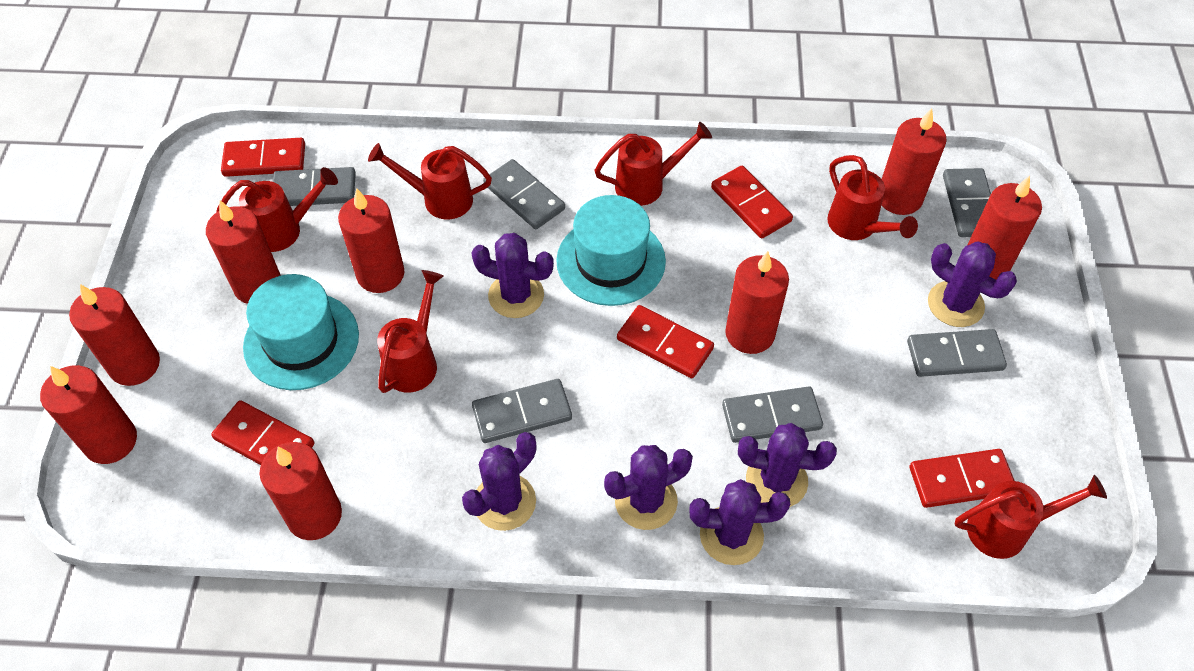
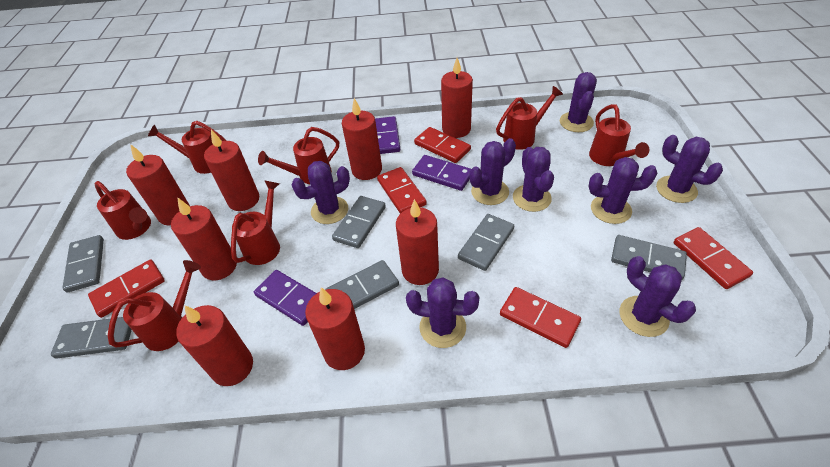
purple cactus: [462,432,536,531] [471,233,554,318] [604,445,693,530] [689,479,790,565] [738,423,837,507] [928,241,1017,327] = 6 -> [292,161,350,224] [406,277,479,348] [469,138,516,205] [513,147,554,212] [560,72,597,132] [588,157,657,224] [620,256,696,337] [656,135,723,203] = 8
purple domino: none = 0 -> [254,270,317,326] [375,116,400,154] [412,155,471,191] = 3
red watering can: [216,167,338,252] [368,143,492,219] [377,270,444,393] [594,122,712,206] [827,155,918,240] [955,475,1107,559] = 6 -> [95,181,151,240] [108,260,201,351] [148,121,227,174] [231,180,280,265] [258,127,339,184] [496,86,563,150] [589,104,649,166] = 7
turquoise hat: [243,274,359,390] [556,195,666,306] = 2 -> none = 0

